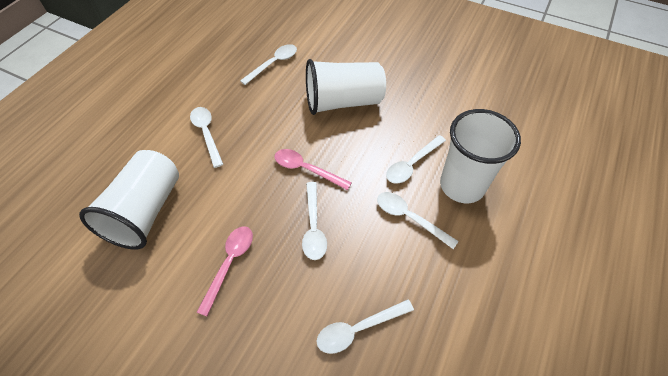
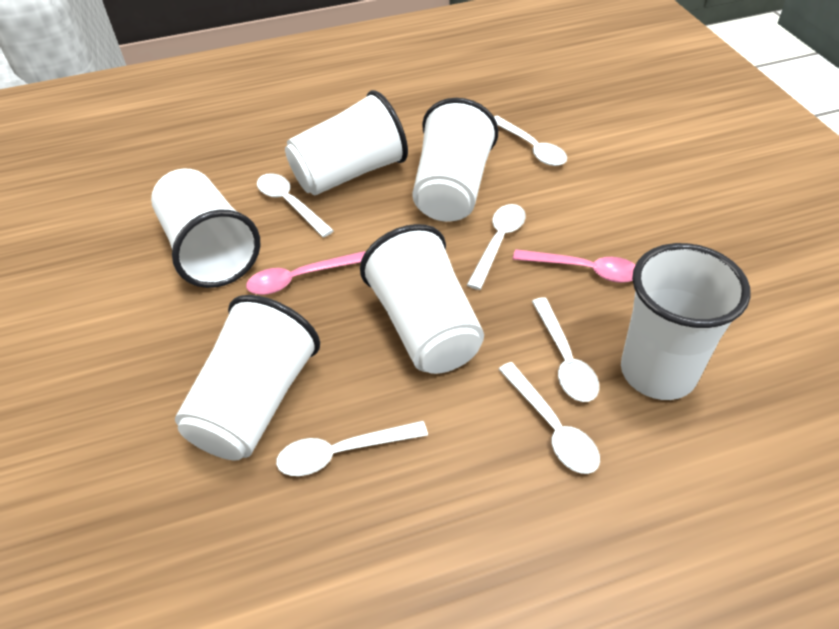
white cup: [79,150,179,250] [306,59,386,115] [440,109,521,203] = 3 -> [151,169,260,288] [175,295,320,461] [285,90,408,196] [360,224,484,374] [412,98,498,222] [621,243,751,400] = 6

